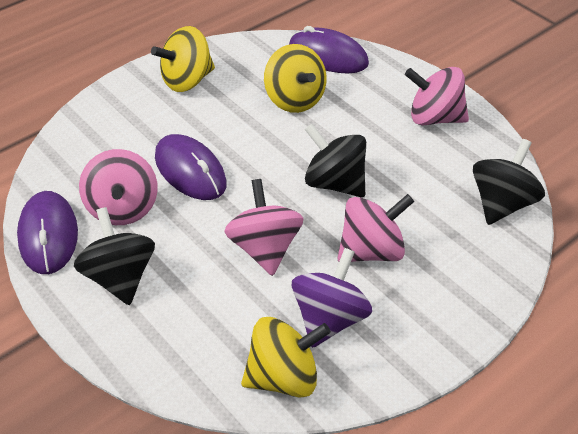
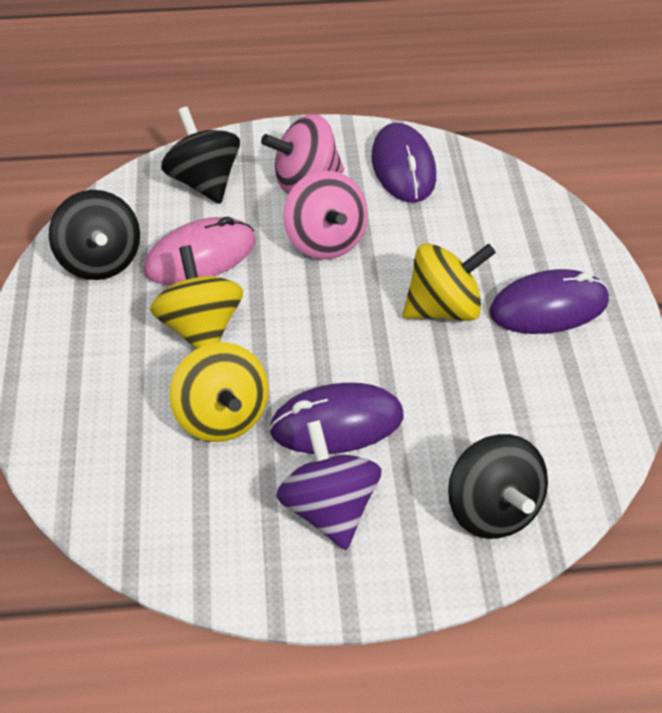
pink mouse: none = 0 -> [144,217,256,285] = 1
pink spinning top: [79,149,158,225] [224,179,304,276] [337,194,414,262] [405,67,469,125] = 4 -> [261,114,344,194] [283,170,368,260] = 2

